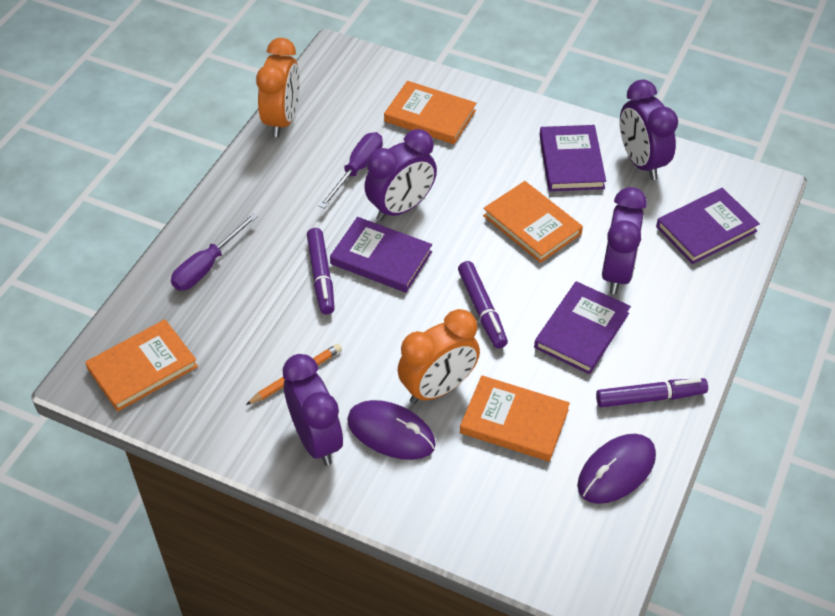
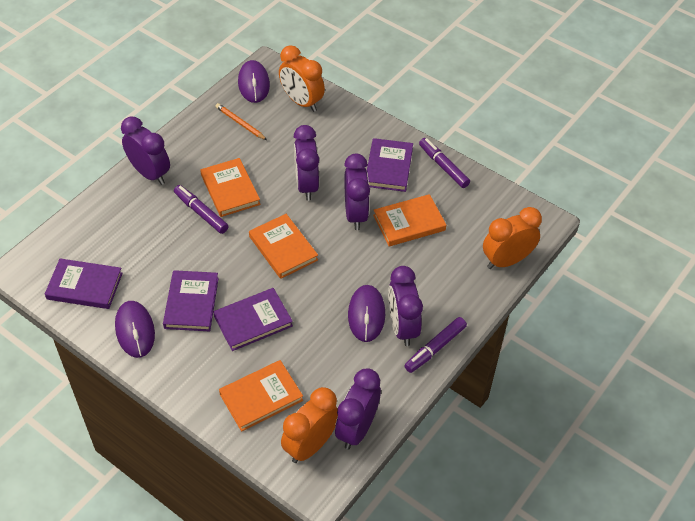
orange clock: [256,38,300,138] [397,309,480,404] = 2 -> [279,45,325,112] [281,387,338,463] [483,207,542,269] = 3
purple clock: [282,354,343,466] [364,129,437,221] [602,187,647,294] [620,80,678,180] = 4 -> [121,117,170,185] [294,125,319,201] [335,368,381,450] [344,154,370,230] [388,266,423,346] = 5
purple mouse: [347,400,436,460] [577,434,656,504] = 2 -> [115,301,155,358] [238,60,270,103] [348,285,385,342] = 3
purple screwdriver: [171,213,258,290] [319,132,383,209] = 2 -> none = 0

